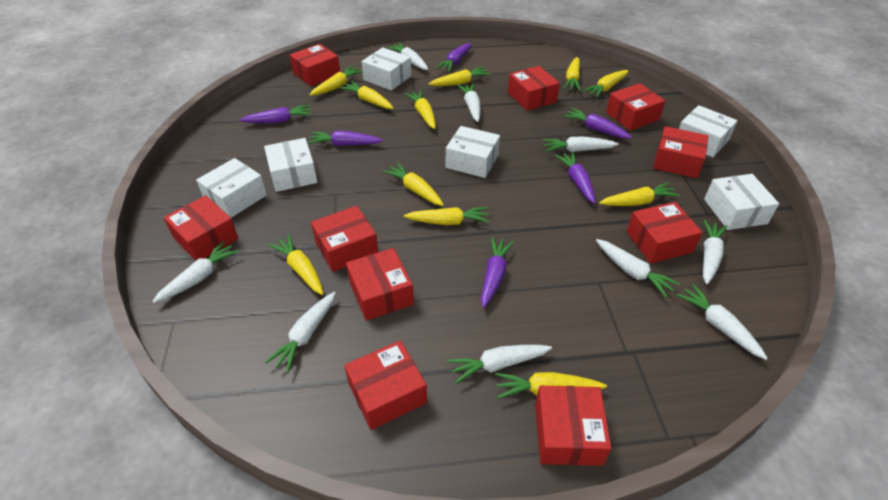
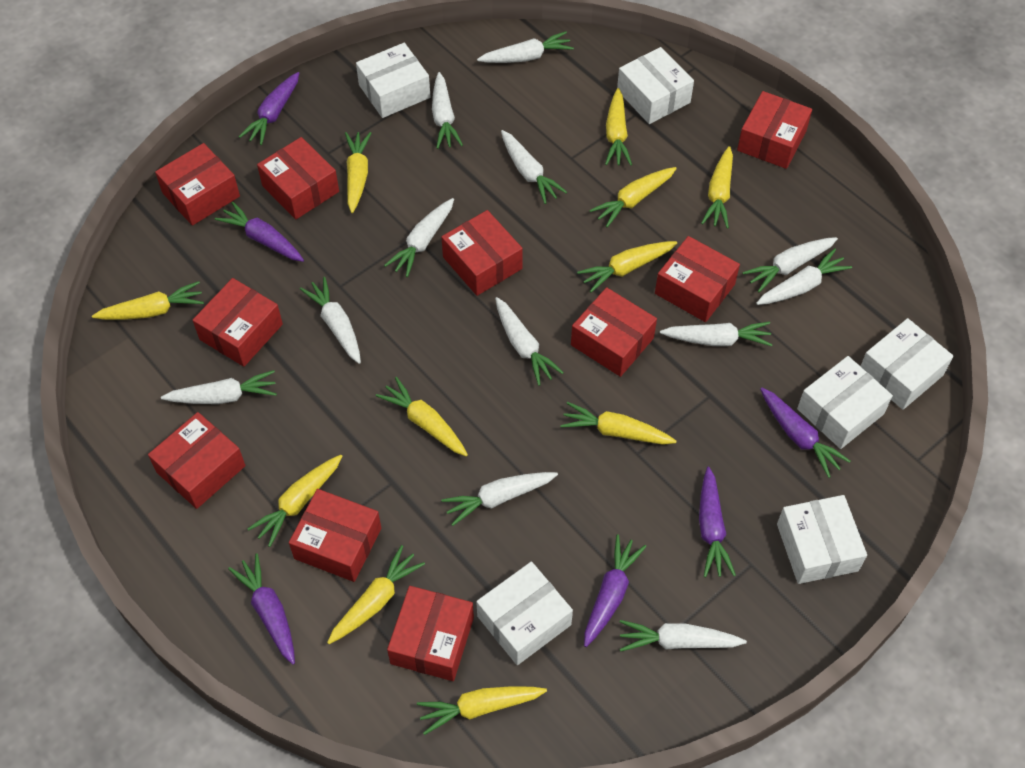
white carrot: [152,241,239,303] [265,292,336,373] [387,42,428,70] [447,345,552,384] [457,83,481,122] [543,136,619,152] [596,239,680,298] [676,284,768,360] [703,220,727,284] = 9 -> [161,370,277,404] [300,277,361,364] [384,198,454,277] [432,72,463,149] [441,472,558,526] [477,31,574,63] [495,297,564,386] [501,130,567,204] [620,620,747,652] [660,322,773,346] [742,237,838,292] [756,248,852,305] = 12

